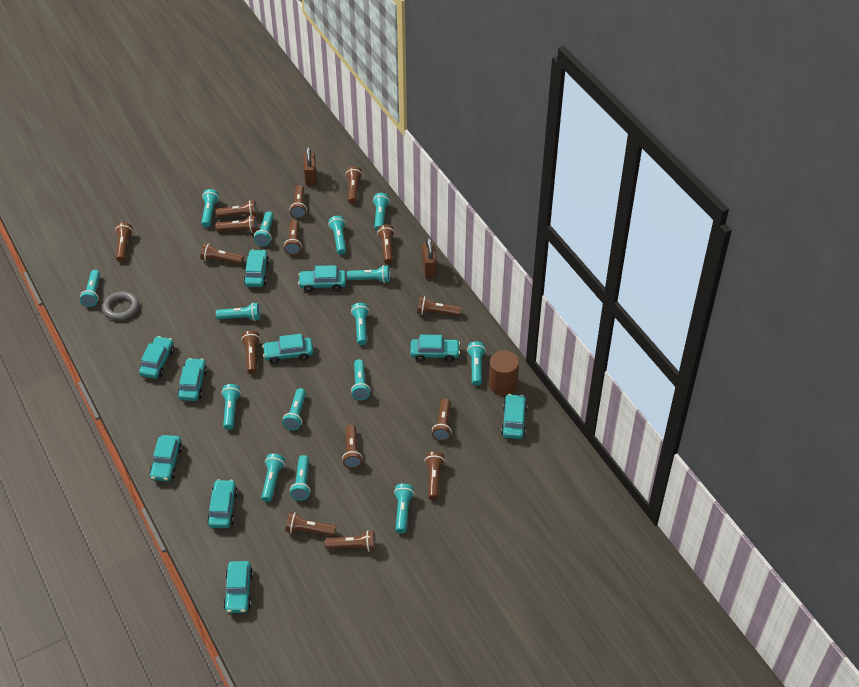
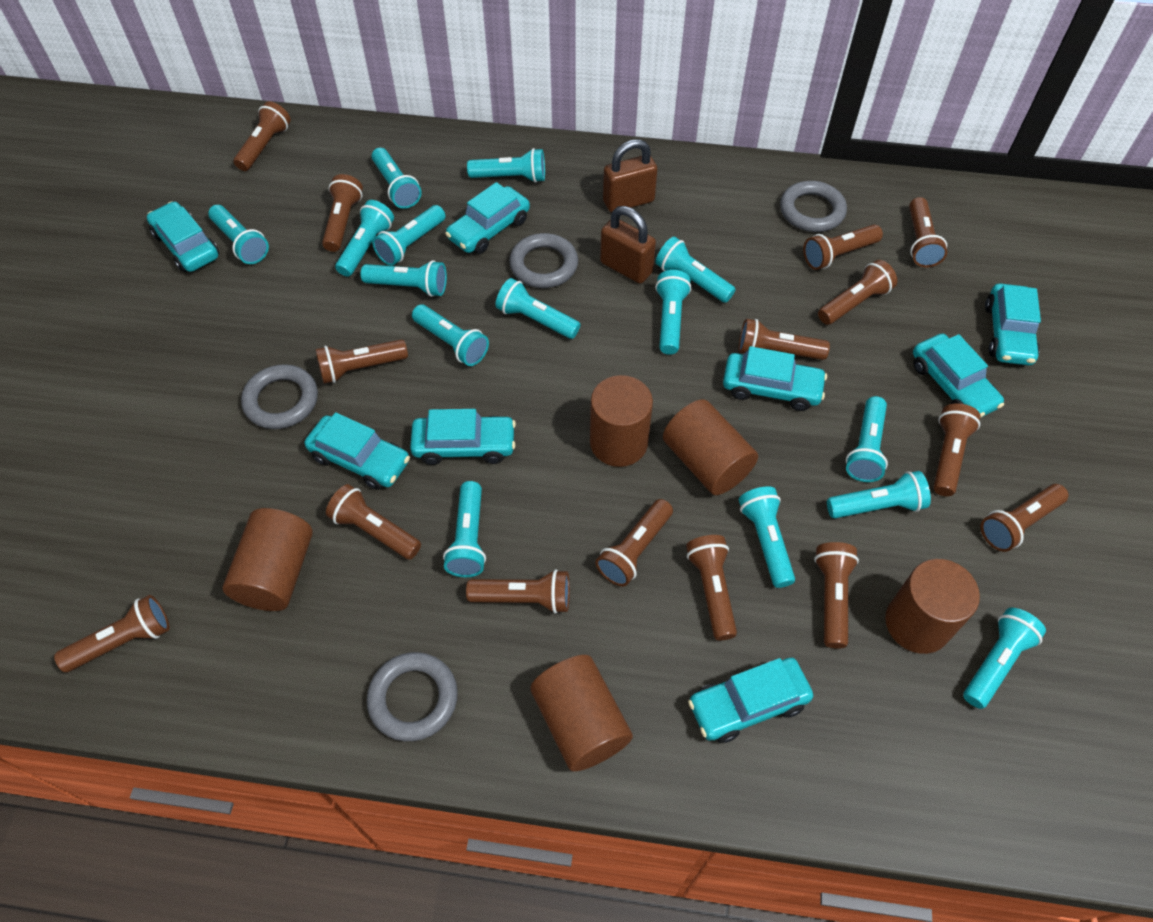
brown cylinder: [489,351,519,396] = 1 -> [222,508,313,611] [530,655,633,771] [590,375,653,467] [663,399,758,495] [885,559,980,654] = 5
grey ring: [102,291,139,320] = 1 -> [241,364,318,429] [367,652,458,741] [509,233,578,288] [780,181,847,232] = 4
turquoise car: [139,336,174,379] [149,435,182,481] [177,358,207,401] [207,479,238,528] [223,561,253,613] [243,249,269,287] [262,334,313,364] [298,265,346,292] [410,335,460,362] [501,394,527,439] = 10 -> [147,201,219,272] [305,412,410,490] [410,409,516,465] [445,182,530,254] [688,658,813,743] [723,346,827,411] [913,334,1004,418] [985,283,1041,365] = 8

